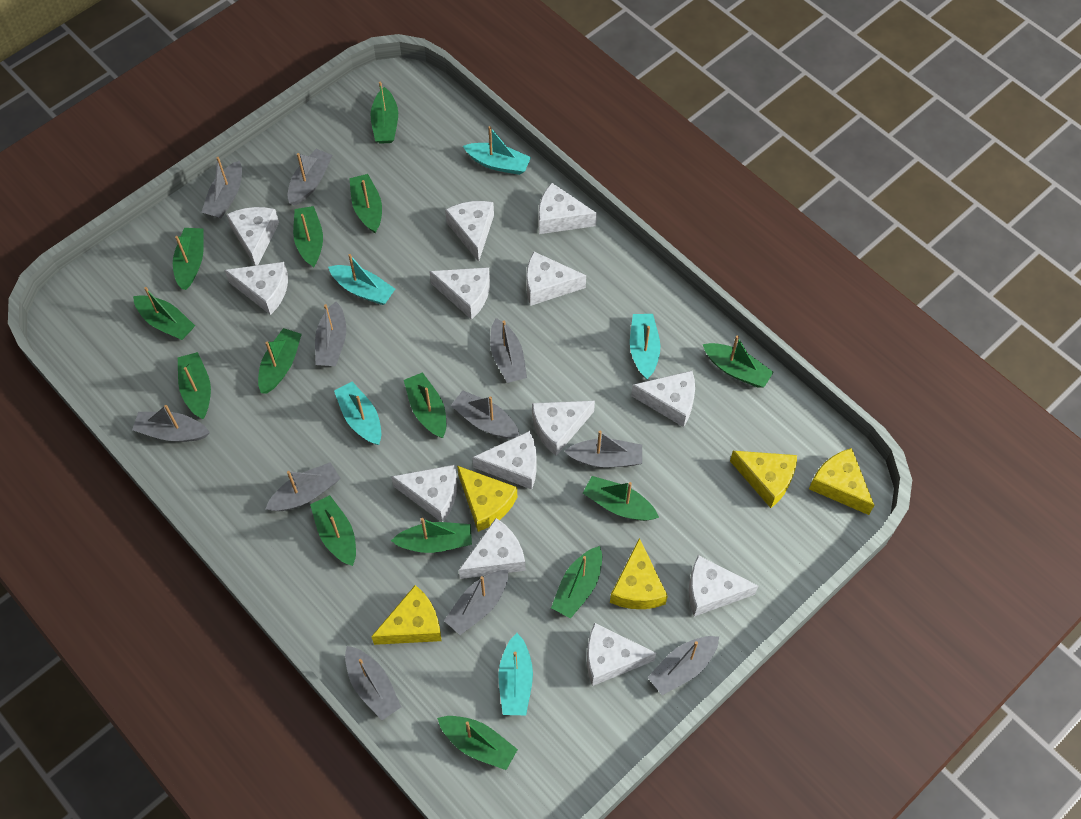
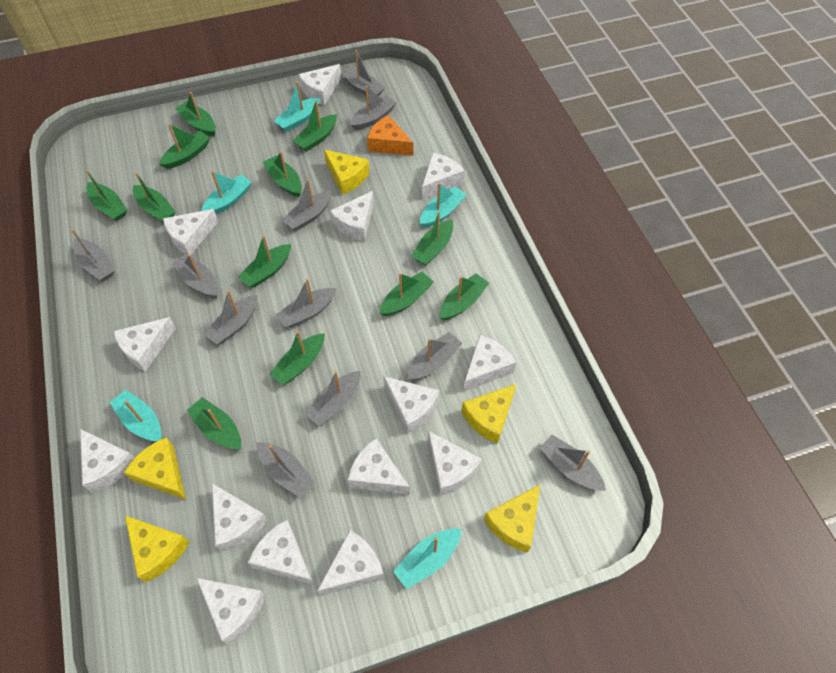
green boat: [133,287,195,340] [173,228,204,290] [178,352,211,419] [258,328,302,394] [293,206,323,267] [310,495,356,566] [349,174,382,233] [371,82,398,144] [391,518,472,553] [404,372,446,438] [437,716,518,770] [551,546,602,619] [583,476,659,521] [703,336,774,387] = 14 -> [86,170,127,221] [133,172,176,222] [159,124,210,169] [175,92,216,136] [187,397,241,450] [238,235,291,288] [263,151,302,197] [270,331,325,385] [293,100,337,152] [380,272,434,316] [411,212,454,265] [440,273,489,320] = 12
orange cheese: none = 0 -> [367,115,413,156] = 1
white cheese: [224,262,288,315] [226,207,279,266] [391,465,457,522] [429,267,490,320] [445,201,494,262] [459,518,525,579] [472,431,537,490] [526,252,586,306] [532,401,595,456] [538,183,597,234] [587,623,656,686] [631,371,695,427] [689,555,758,617] = 13 -> [80,429,134,493] [114,317,176,372] [163,209,218,255] [196,578,266,644] [212,483,268,552] [248,520,314,585] [298,64,341,106] [317,530,384,596] [330,191,374,241] [347,438,410,495] [383,376,439,434] [422,152,465,200] [428,431,482,496] [463,335,516,392] = 14

